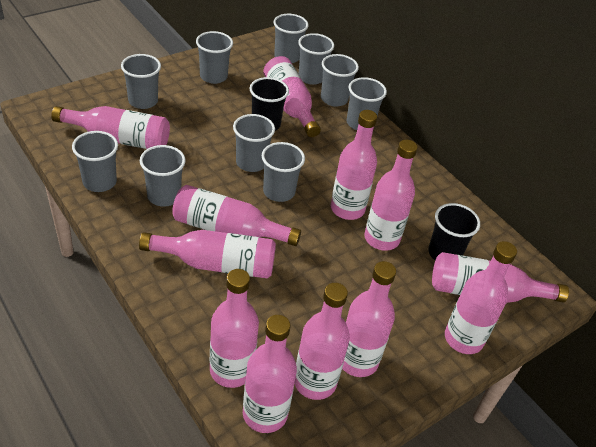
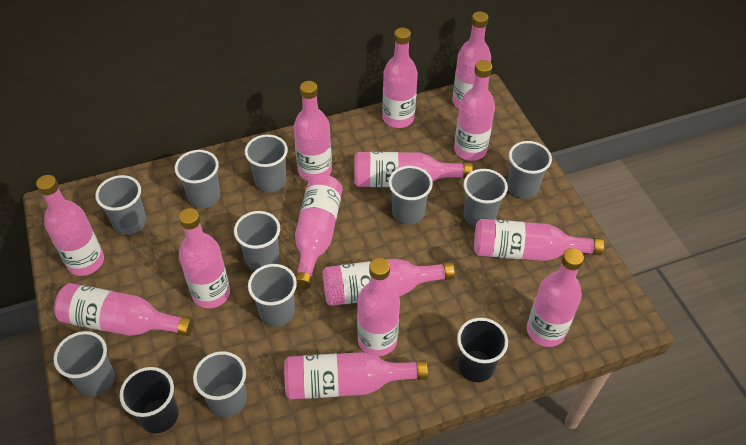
pink bottle: [51,106,170,149] [139,230,276,278] [172,185,301,246] [210,269,259,388] [243,315,297,433] [263,56,321,137] [294,283,350,400] [331,110,377,220] [342,261,396,377] [364,140,418,251] [432,252,569,303] [445,241,517,354] = 12 -> [36,175,104,276] [54,283,193,336] [179,208,230,308] [284,352,428,399] [294,81,332,181] [295,175,343,289] [323,259,455,306] [354,152,473,187] [357,258,400,356] [382,28,418,128] [453,11,491,108] [454,60,495,161] [474,219,604,261] [527,248,584,347] = 14

